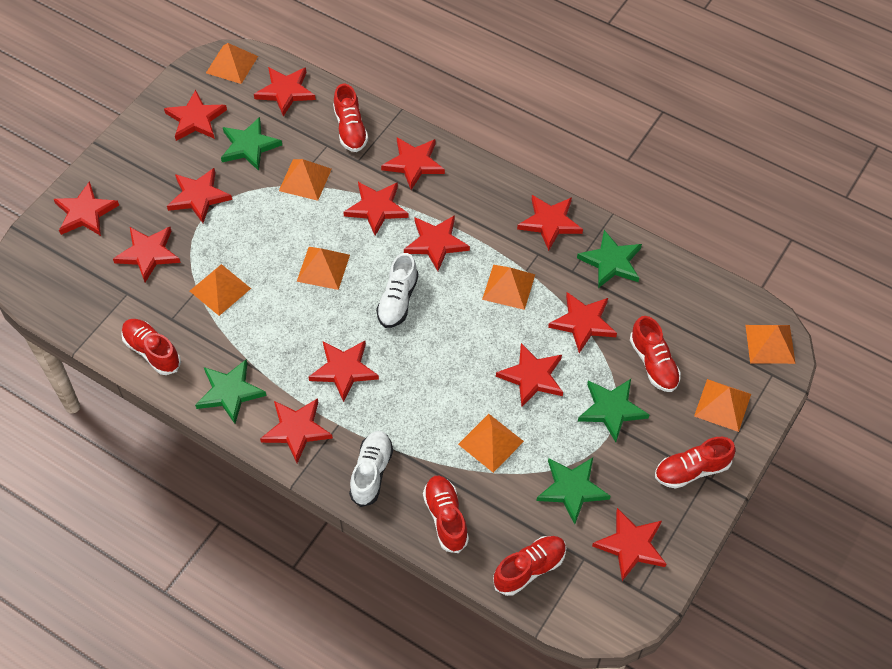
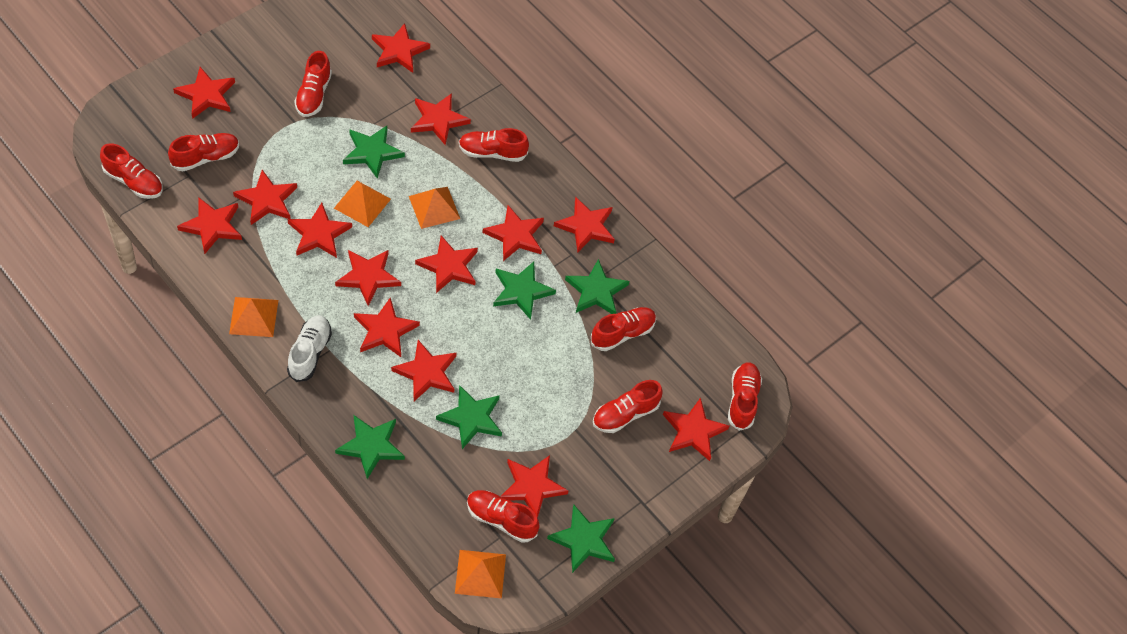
green star: [195,359,267,424] [221,117,282,171] [536,458,611,524] [577,230,642,288] [578,379,650,442] = 5 -> [335,415,405,479] [343,126,405,179] [436,385,502,449] [493,262,556,320] [547,505,615,573] [565,259,629,314] = 6
orange pyramid: [190,264,251,316] [206,43,258,84] [279,159,332,201] [297,247,350,290] [458,414,524,473] [482,265,535,310] [694,379,751,432] [745,325,796,364] = 8 -> [229,297,278,337] [334,181,391,227] [409,187,460,229] [455,550,506,598] = 4
red shoe: [121,319,181,375] [333,84,368,152] [423,476,469,553] [493,536,566,596] [630,316,681,392] [655,437,736,489] = 6 -> [100,143,163,199] [168,133,239,171] [294,51,332,117] [459,128,529,162] [467,490,540,543] [591,307,656,351] [593,380,663,433] [728,362,762,431] = 8
white shoe: [349,431,393,507] [376,253,418,328] = 2 -> [287,315,332,382] = 1

